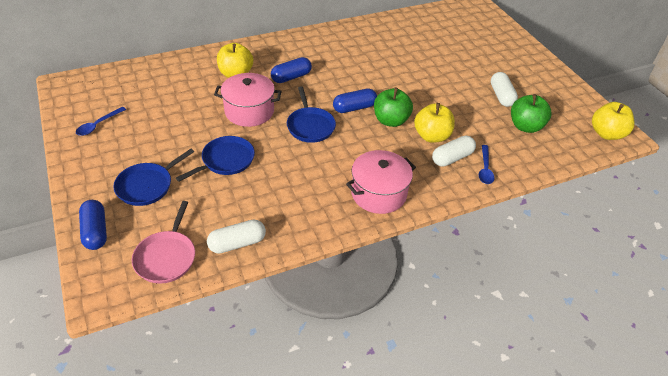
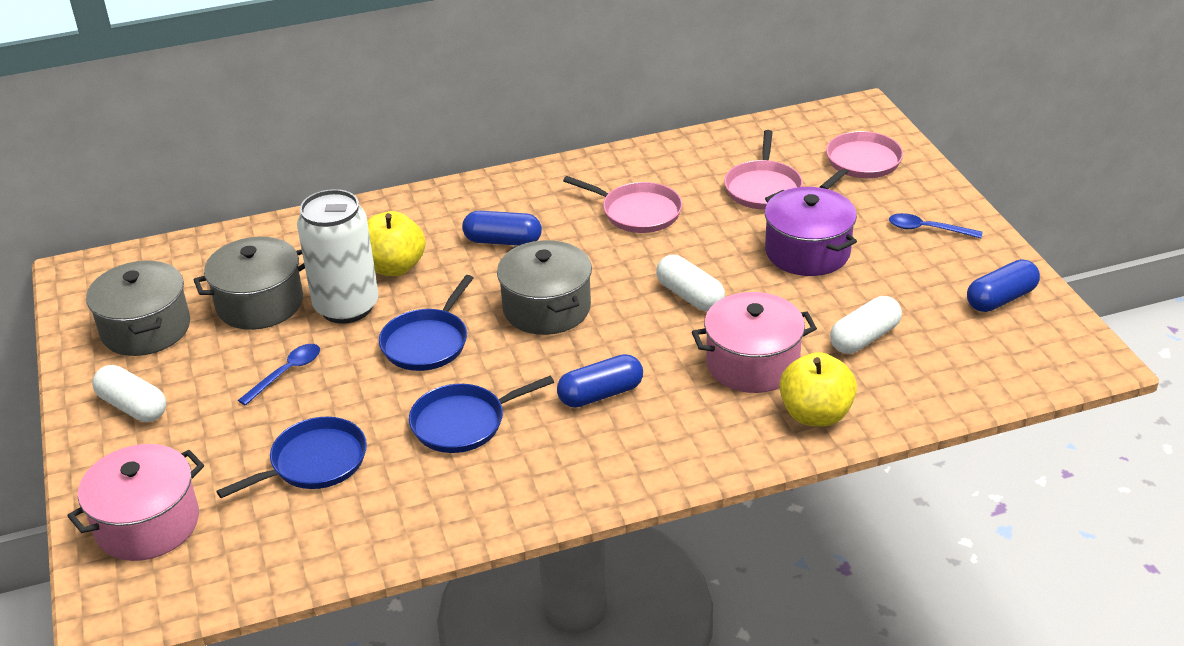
green apple: [374,87,413,127] [511,94,551,133] = 2 -> none = 0
grey pot: none = 0 -> [86,261,190,356] [194,237,305,330] [497,240,592,335] = 3
pink pan: [132,201,195,284] = 1 -> [563,176,682,233] [724,130,803,209] [820,131,903,189] = 3
purple pot: none = 0 -> [765,187,857,276] = 1
white can: none = 0 -> [297,189,378,324] = 1
yellow apple: [217,43,253,78] [414,103,455,143] [592,102,634,140] = 3 -> [367,211,426,276] [779,352,857,427] = 2

